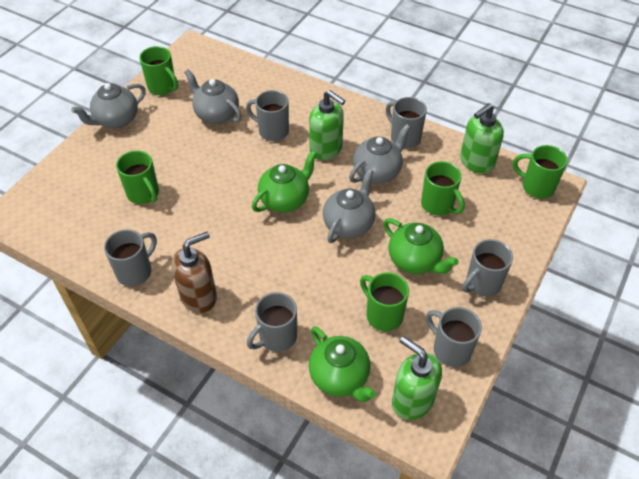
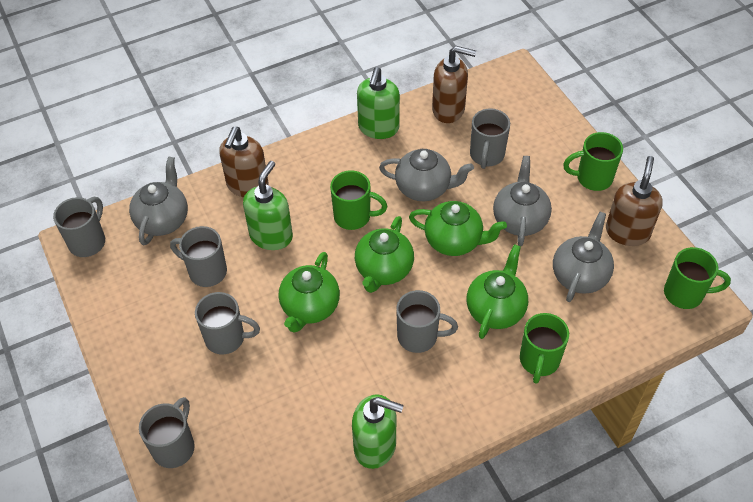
brown soap dispenser: [171,232,217,313] = 1 -> [219,127,269,197] [432,46,476,123] [606,156,663,246] = 3
green mug: [116,150,159,204] [139,46,178,95] [360,272,409,331] [421,161,465,215] [513,145,568,199] = 5 -> [330,170,387,230] [520,313,569,384] [563,132,623,191] [664,247,731,309] = 4
green teapot: [252,150,317,212] [309,326,376,402] [383,218,459,274] = 3 -> [278,252,340,333] [355,216,414,293] [409,201,507,256] [467,244,528,339] = 4

